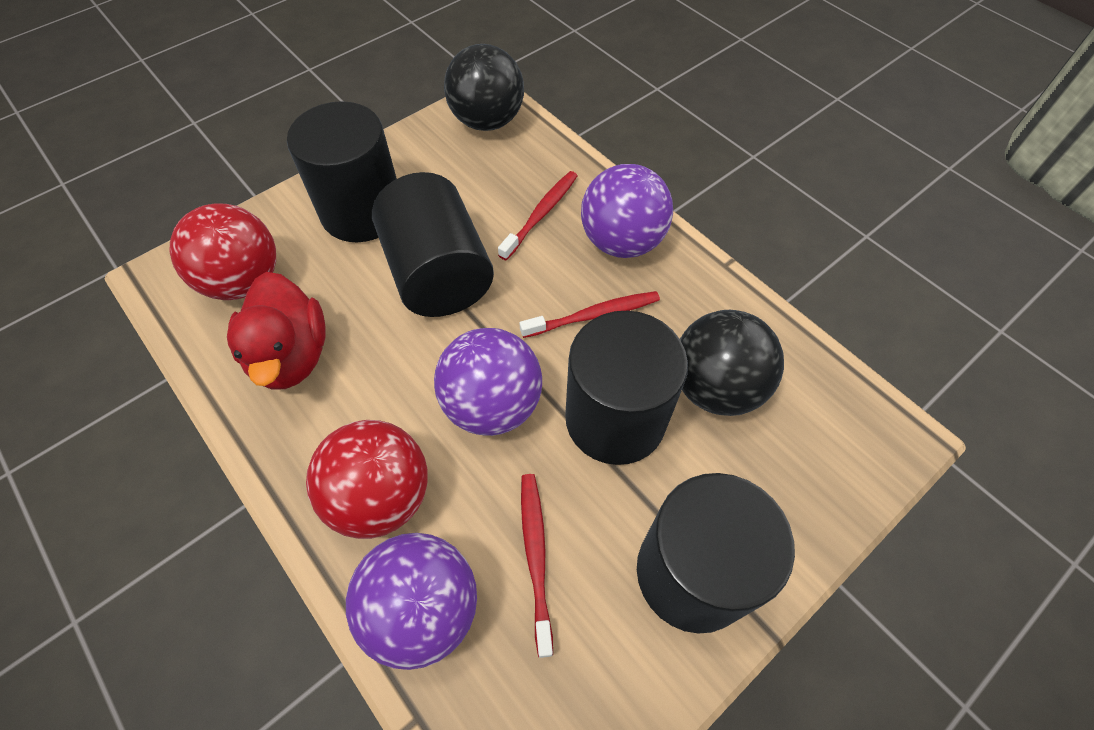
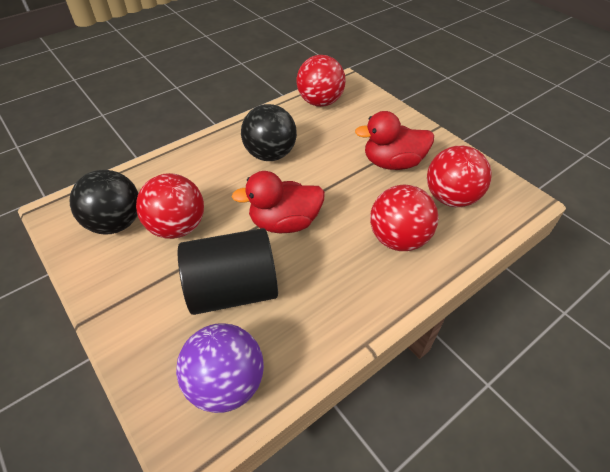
black cylinder: [287,101,397,242] [372,172,494,317] [565,311,688,465] [637,473,795,634] = 4 -> [178,228,278,315] = 1
purple ball: [346,533,477,670] [434,328,542,436] [581,164,673,258] = 3 -> [176,323,264,413] = 1
red ball: [169,203,276,300] [306,420,428,539] = 2 -> [136,173,204,239] [297,55,346,107] [370,185,438,251] [427,146,492,207] = 4
red duck: [227,272,326,390] = 1 -> [232,171,325,233] [355,111,434,170] = 2
red toothbrush: [498,171,577,260] [519,291,660,338] [521,474,553,658] = 3 -> none = 0

